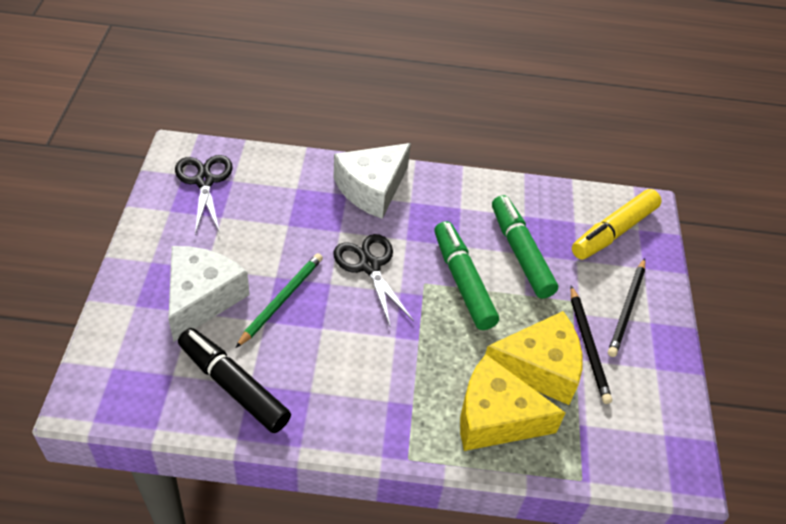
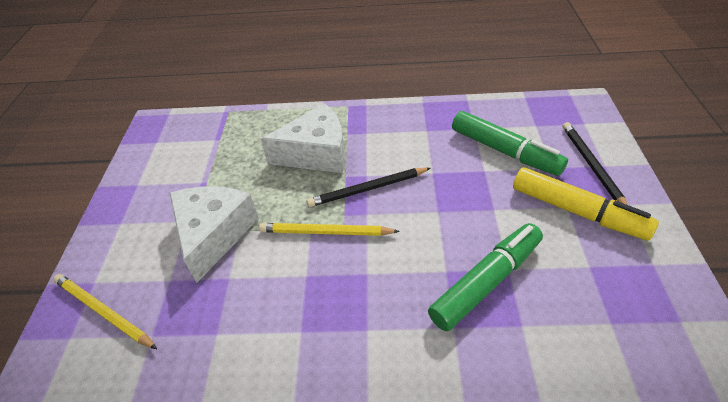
black marker: [178,328,291,433] = 1 -> none = 0
black scissors: [175,155,233,234] [333,234,414,326] = 2 -> none = 0
green pencil: [236,253,323,348] = 1 -> none = 0
yellow cheese: [460,354,565,451] [485,311,583,405] = 2 -> none = 0
yellow pencil: none = 0 -> [53,274,157,349] [259,223,400,236] = 2

